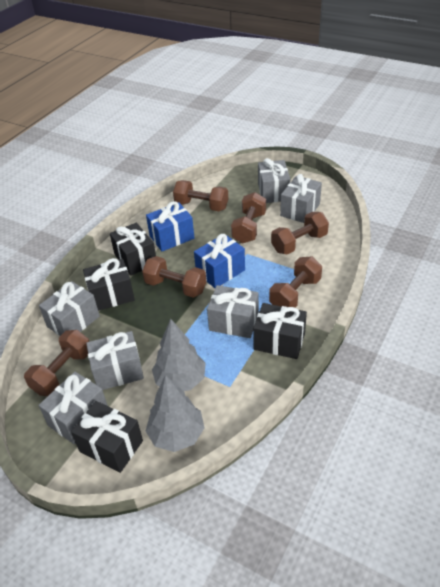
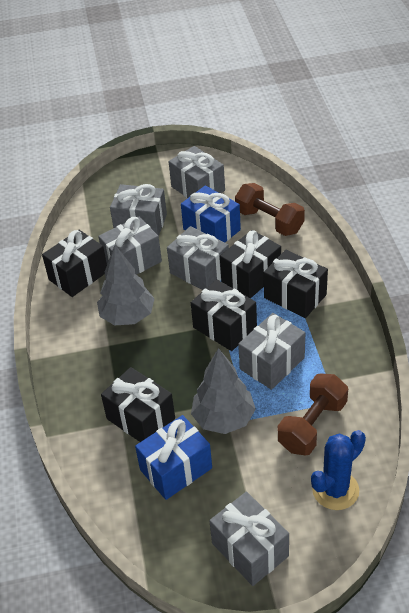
black gift: [71,401,143,473] [83,258,135,311] [110,223,156,276] [253,303,307,359] = 4 -> [42,230,107,297] [101,367,175,442] [191,279,257,351] [220,230,281,298] [264,250,328,318] = 5
blue cactus: none = 0 -> [311,430,366,510] = 1
brown dumbbell: [24,330,89,396] [142,256,206,298] [173,180,228,211] [231,192,266,243] [269,257,322,307] [271,212,329,254] = 6 -> [235,183,305,236] [278,374,348,455] = 2

